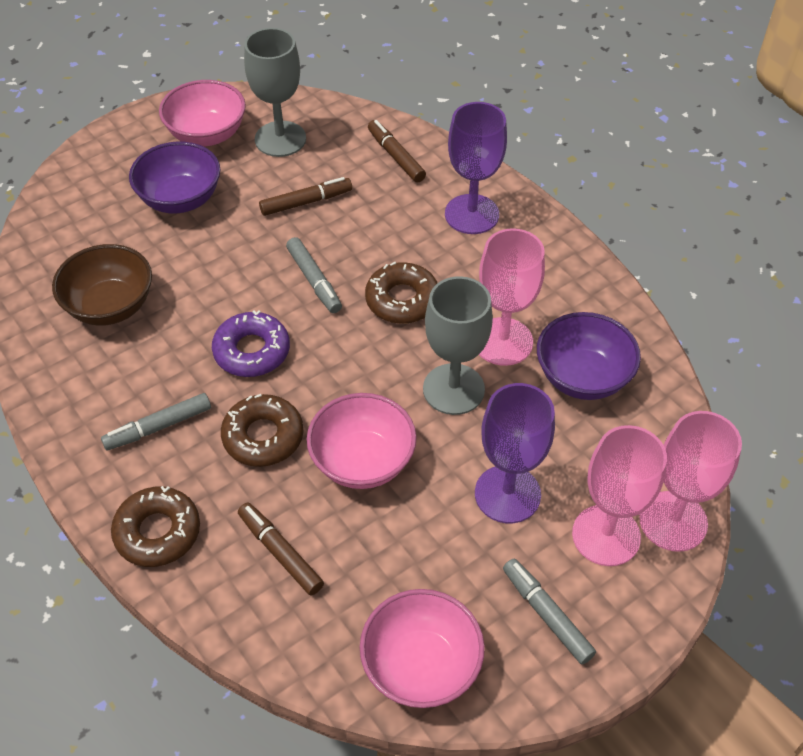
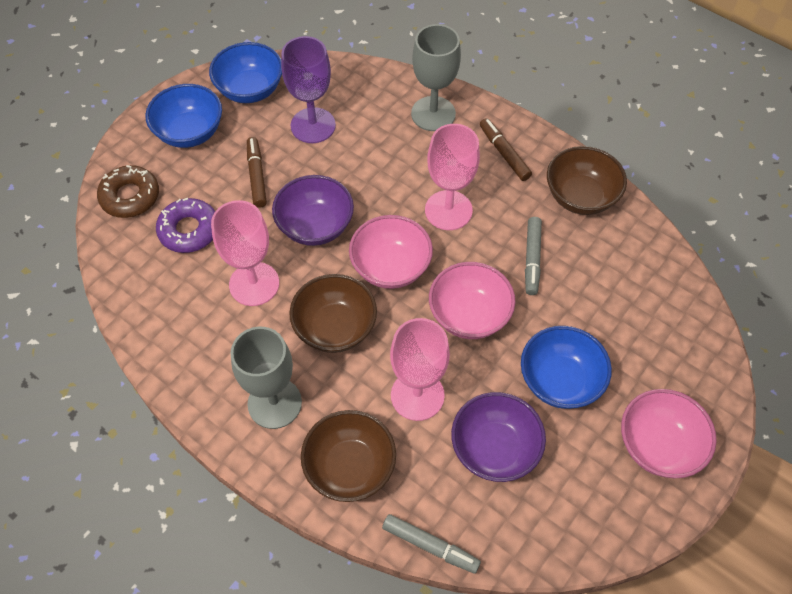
blue bowl: none = 0 -> [145,84,222,148] [209,42,282,103] [521,326,612,409] = 3
brown bowl: [52,244,152,326] = 1 -> [289,274,377,353] [301,410,396,502] [547,146,627,215] = 3
brown donut: [111,486,200,567] [221,394,304,467] [365,262,437,324] = 3 -> [97,165,159,218] = 1
brown marker: [238,502,324,596] [259,177,352,216] [368,120,426,183] = 3 -> [247,137,267,208] [480,118,532,181] = 2
grey marker: [101,393,211,451] [286,237,342,313] [503,559,596,664] = 3 -> [382,514,481,574] [525,217,542,295] = 2
purple goblet: [445,102,507,234] [475,383,555,523] = 2 -> [281,36,336,143] = 1

